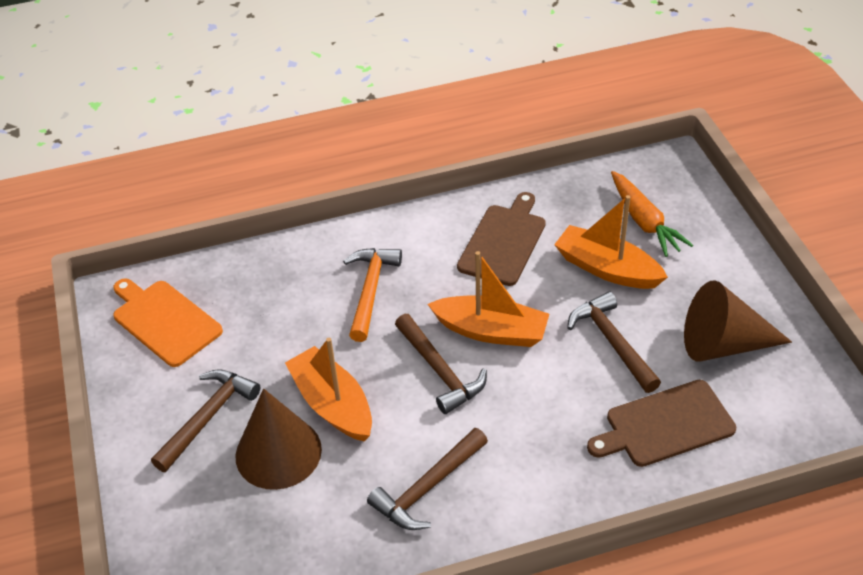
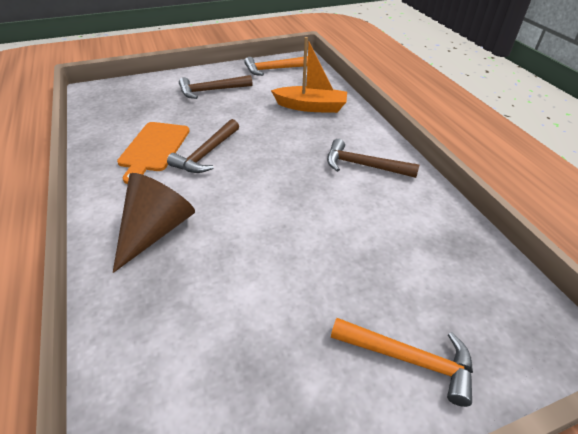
brown cone: [236,388,322,490] [684,280,792,362] = 2 -> [113,173,195,273] = 1
brown cutting board: [457,192,546,286] [587,380,736,467] = 2 -> none = 0
brown hammer: [151,369,260,472] [367,428,488,530] [395,314,487,414] [567,292,661,393] = 4 -> [167,119,239,173] [179,75,253,99] [327,139,419,178] = 3
orange boat: [285,338,372,442] [428,251,549,347] [554,195,668,289] = 3 -> [271,37,347,113] = 1
orange carrot: [611,171,693,257] = 1 -> none = 0
orange hammer: [343,248,402,342] = 1 -> [244,56,308,76] [331,318,473,407] = 2

